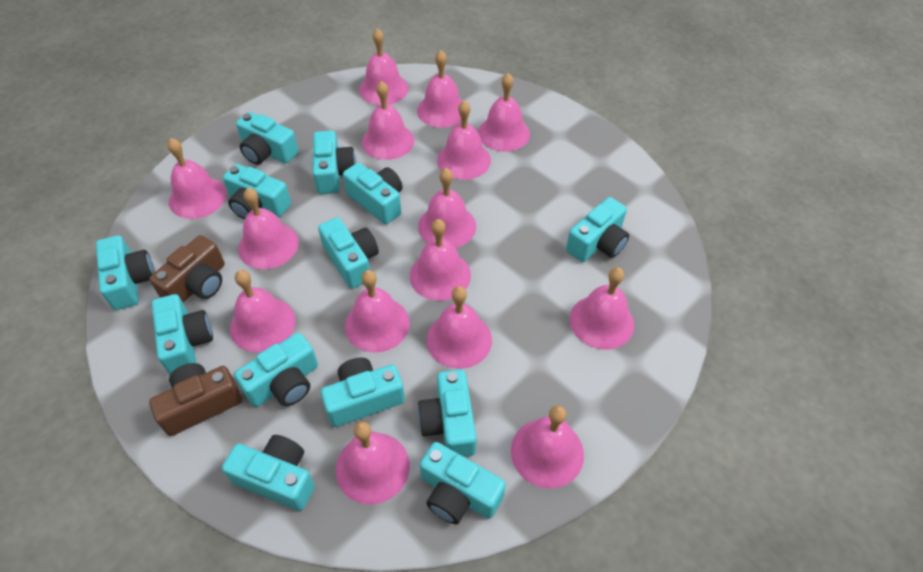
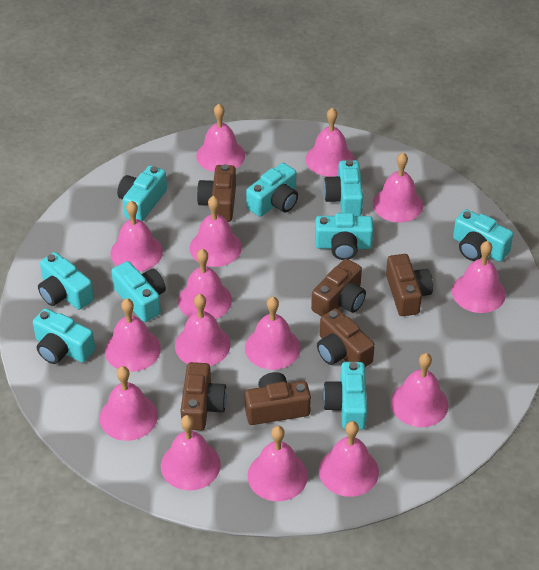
brown camera: [149,235,225,302] [149,363,242,436] = 2 -> [180,362,227,431] [197,164,236,222] [245,372,311,425] [311,259,366,316] [317,308,375,367] [386,254,433,316] = 6
turquoise camera: [96,235,155,310] [152,294,213,375] [222,435,315,511] [223,164,291,219] [234,333,318,407] [236,112,299,165] [312,131,356,194] [318,217,379,289] [321,357,405,427] [343,163,402,224] [418,369,477,457] [420,442,506,524] [566,197,629,262] = 13 -> [33,308,95,364] [38,252,94,310] [111,261,166,322] [117,165,167,222] [246,163,298,217] [315,213,374,260] [323,362,367,430] [324,159,363,216] [453,209,514,262] = 9

